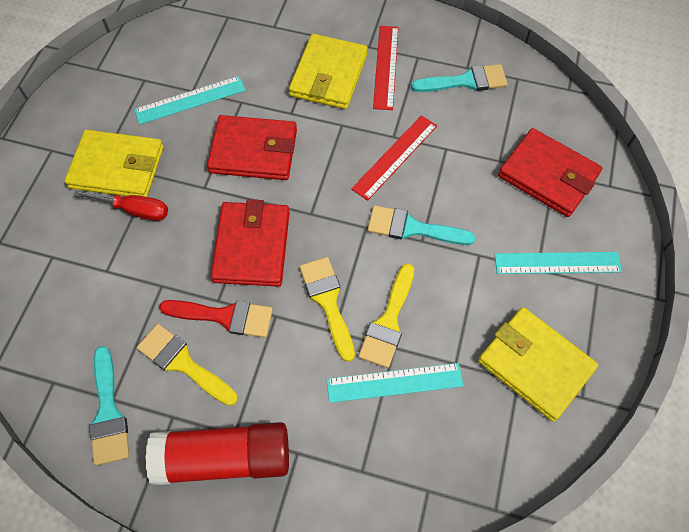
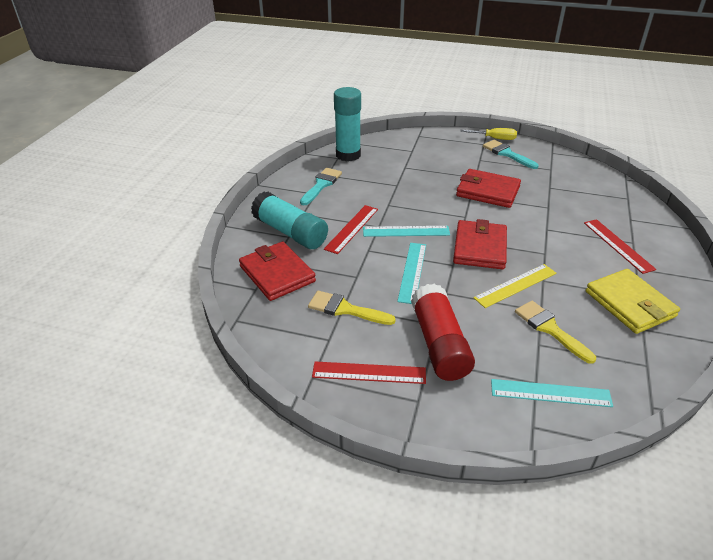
red brush: [159,300,273,338] = 1 -> none = 0
red ruler: [351,115,437,201] [373,26,399,110] = 2 -> [312,361,426,384] [324,205,378,254] [584,219,656,274] = 3
red screwdriver: [74,190,168,221] = 1 -> none = 0
turquoise brush: [89,346,129,465] [368,205,475,245] [411,64,508,92] = 3 -> [300,168,342,205] [483,140,539,169] = 2
turquoise glue stick: none = 0 -> [251,192,328,249] [334,87,361,162] = 2
yellow brush: [137,324,238,406] [299,257,355,362] [358,263,414,368] = 3 -> [308,291,396,325] [515,301,596,364] = 2
yellow ruler: none = 0 -> [473,264,557,308] = 1
yellow screwdriver: none = 0 -> [460,128,517,140] = 1
yellow wallet: [65,130,164,197] [289,34,368,109] [478,307,598,422] = 3 -> [586,269,680,334] = 1

